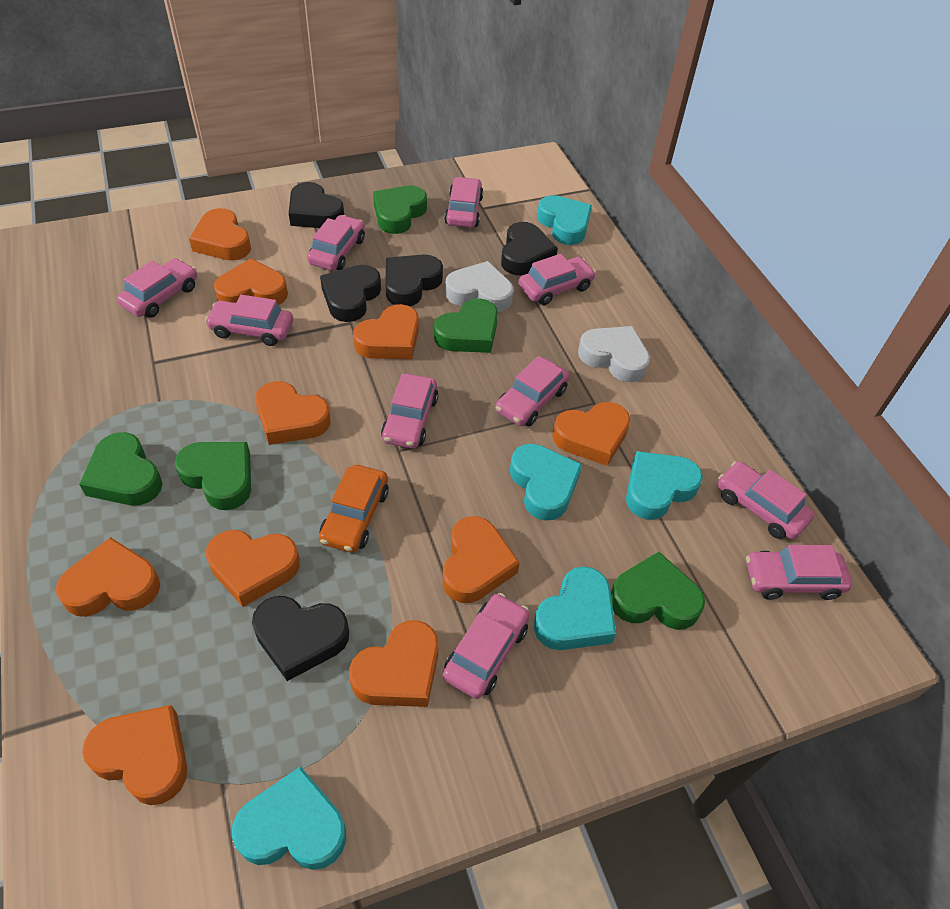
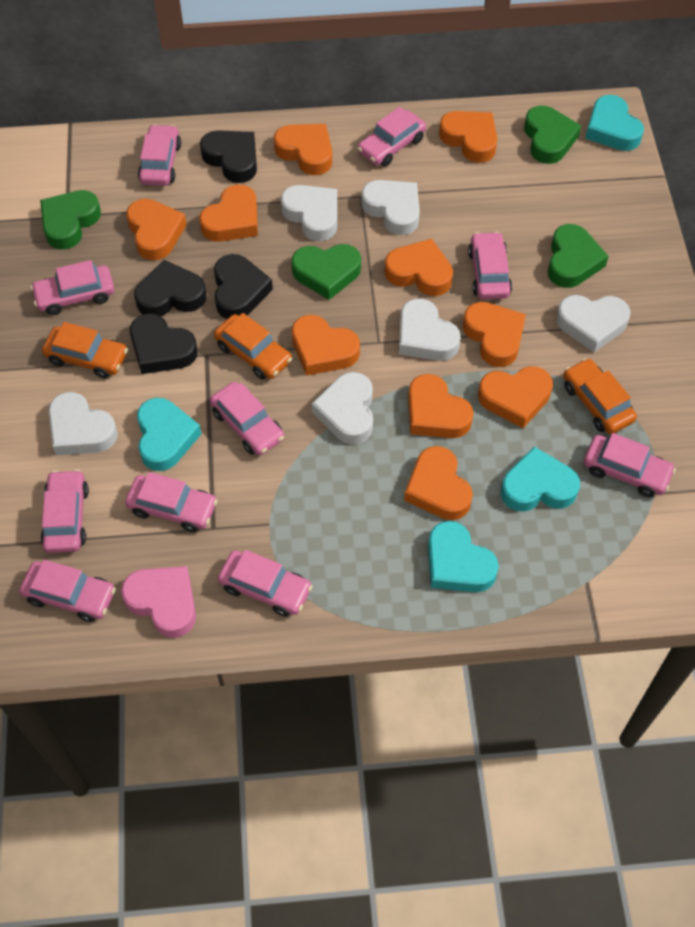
black heart: [252,596,349,681] [289,182,344,228] [320,265,381,322] [385,254,443,306] [501,222,558,275] = 5 -> [130,314,198,374] [134,260,206,316] [200,130,257,183] [214,254,273,319] = 4
green heart: [79,432,162,506] [175,442,251,510] [373,186,427,234] [434,299,498,353] [611,552,705,630] = 5 -> [40,190,101,249] [291,244,361,300] [524,106,582,164] [548,224,608,288] = 4
orange car: [319,465,389,553] = 1 -> [42,322,128,379] [214,313,292,380] [564,358,637,434] = 3
pink heart: none = 0 -> [121,566,196,638] = 1
turquoise heart: [232,766,346,870] [510,444,582,521] [534,567,616,650] [537,195,592,245] [626,451,703,520] = 5 -> [137,398,201,471] [428,521,499,592] [501,447,580,512] [585,95,644,151] = 4
white heart: [445,261,513,312] [578,326,650,382] = 2 -> [48,392,118,455] [281,185,337,241] [312,372,373,444] [361,180,420,235] [399,298,461,361] [556,295,631,352] = 6

